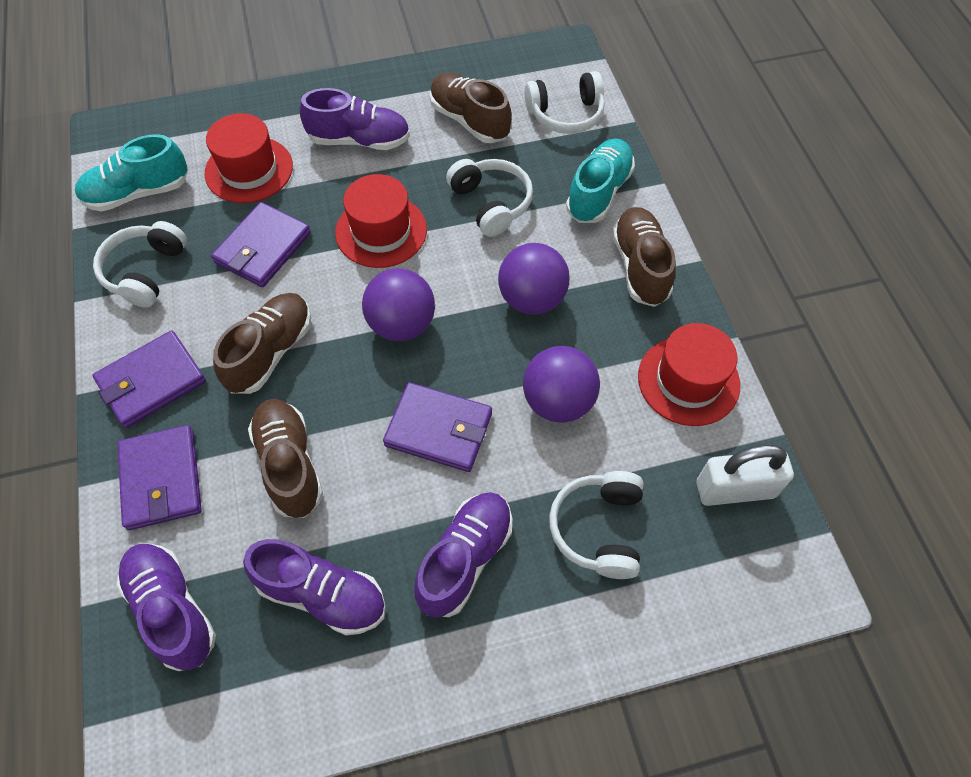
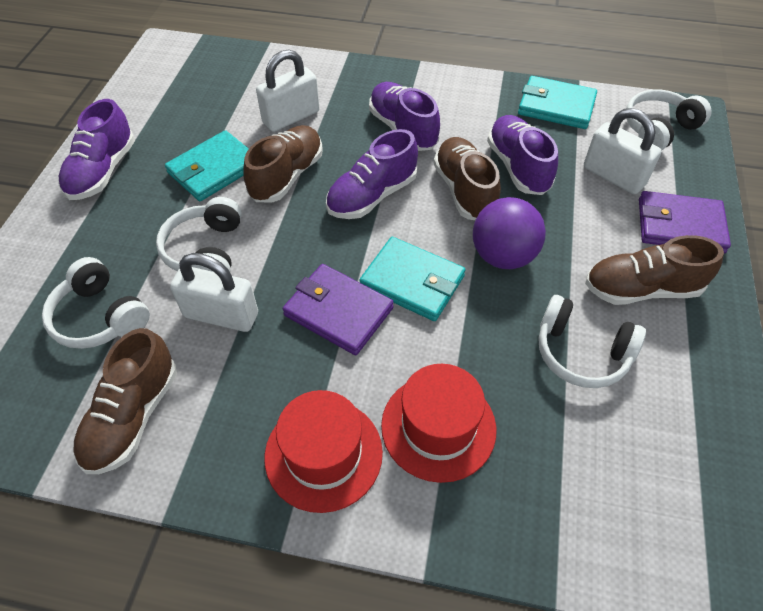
purple ball: [362,268,435,341] [498,243,570,315] [523,346,600,423] = 3 -> [473,197,546,269] = 1
purple wallet: [92,330,206,428] [117,425,202,530] [211,202,311,287] [383,382,492,472] = 4 -> [282,264,394,355] [639,191,731,253] = 2
red hat: [205,113,293,203] [335,174,427,268] [638,323,740,426] = 3 -> [264,390,383,513] [381,364,496,483] = 2
turquoise shoe: [75,134,188,212] [566,139,635,223] = 2 -> none = 0
turquoise wallet: none = 0 -> [165,130,249,201] [359,237,466,321] [518,76,597,129] = 3
white padlock: [697,445,794,506] = 1 -> [170,253,258,332] [256,49,319,132] [584,108,661,194] = 3

